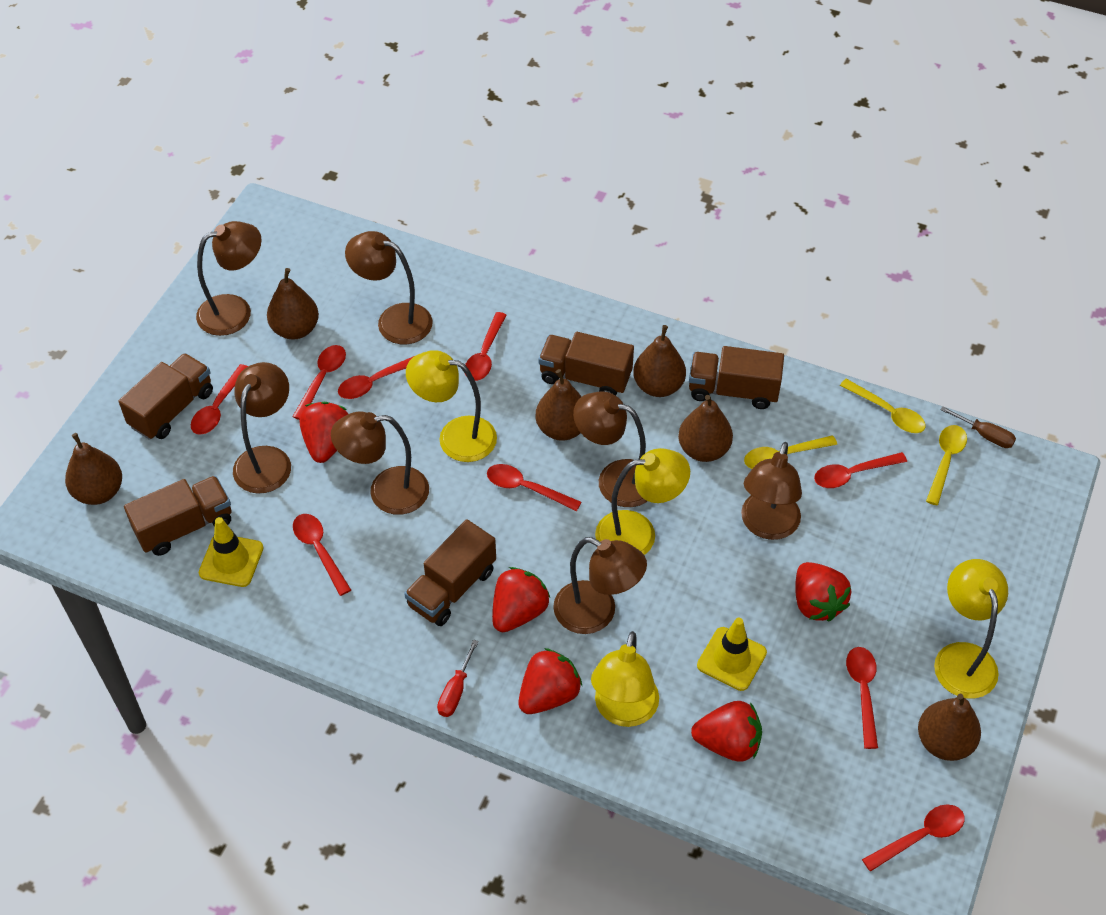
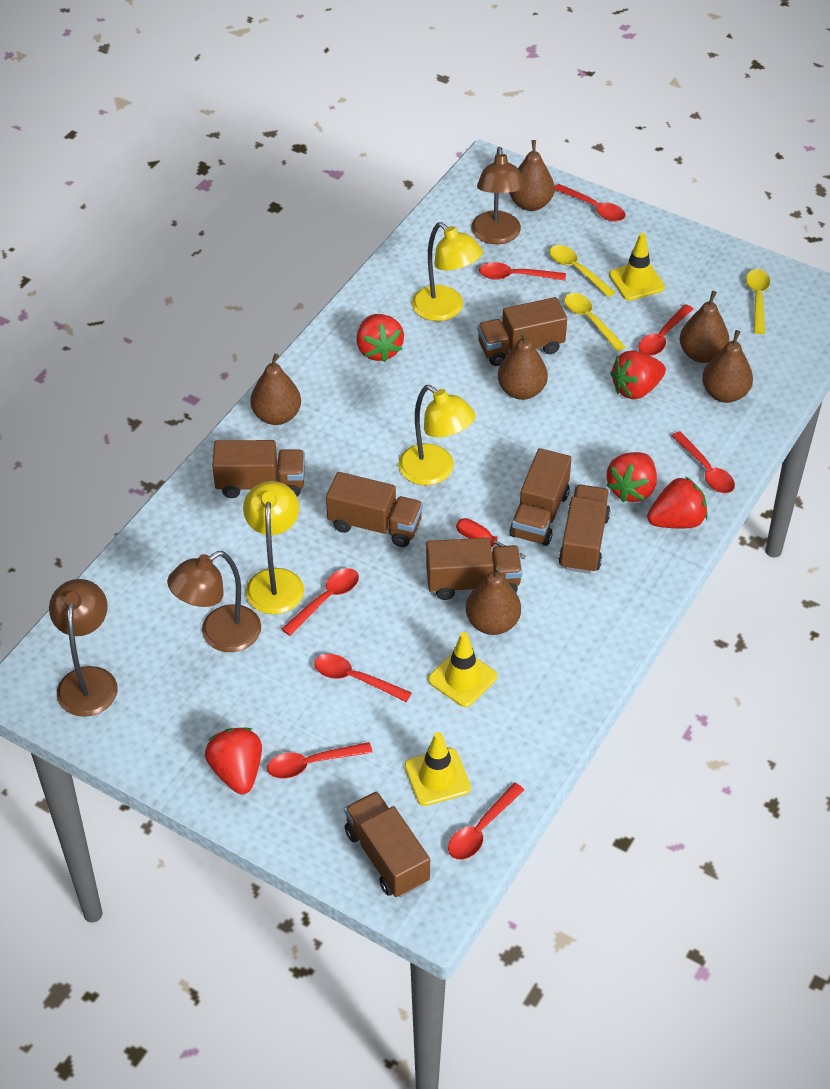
brown lamp: [196,221,262,336] [233,362,291,494] [331,411,429,515] [345,231,433,344] [553,537,647,634] [573,391,647,507] [741,442,802,540] = 7 -> [49,579,118,717] [167,551,261,652] [471,147,525,244] = 3
brown screwdriver: [940,406,1016,448] = 1 -> none = 0
brown truck: [119,353,213,440] [124,476,231,556] [404,519,496,626] [538,332,634,395] [689,346,784,409] = 5 -> [212,440,305,498] [326,472,423,547] [344,791,430,898] [426,538,522,600] [477,297,567,366] [509,448,572,546] [559,484,610,574] = 7
red spoon: [191,364,248,435] [292,345,346,420] [293,514,351,596] [338,356,414,399] [465,312,506,381] [487,464,581,511] [814,452,907,488] [846,647,878,749] [862,804,965,872] = 9 -> [267,742,373,779] [282,568,359,636] [314,654,412,702] [448,783,524,860] [479,262,566,281] [554,184,625,221] [638,304,693,356] [672,431,735,493] = 8
yellow lamp: [406,350,497,462] [591,631,659,727] [595,448,690,555] [934,559,1008,698] = 4 -> [243,481,304,614] [398,385,475,485] [412,222,483,321] = 3
yellow traffic cone: [199,517,264,587] [697,618,767,691] = 2 -> [404,732,471,806] [428,632,497,707] [609,233,665,301] = 3

